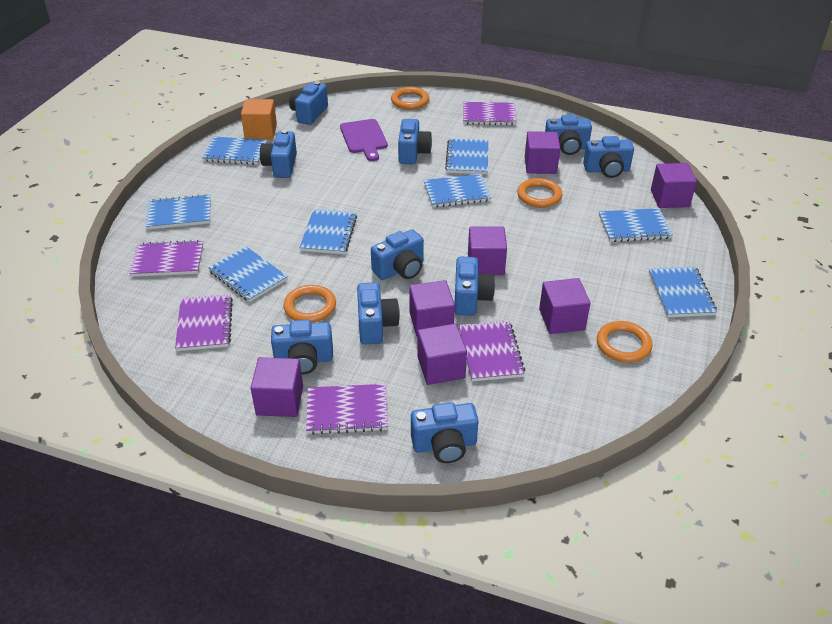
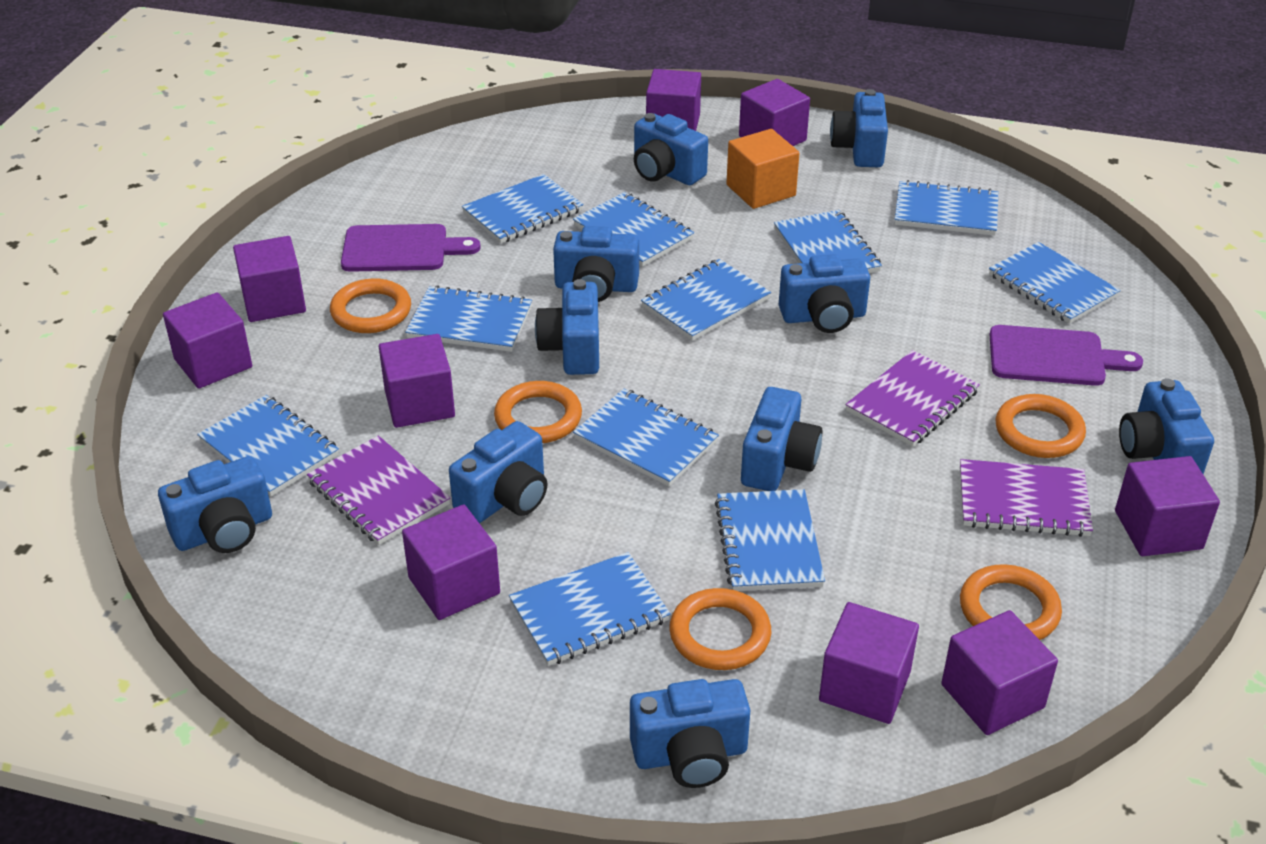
blue notebook: [146,194,210,230] [202,136,268,165] [208,247,288,302] [299,209,357,254] [424,174,492,207] [445,139,488,174] [599,208,673,242] [649,266,717,317] = 8 -> [197,395,339,497] [405,286,532,352] [462,174,583,244] [509,552,671,666] [573,192,694,267] [573,389,719,486] [641,259,771,341] [715,489,825,591] [774,210,882,273] [895,180,998,236] [989,242,1121,324] = 11
orange ring: [284,285,336,323] [391,87,429,110] [517,178,562,208] [597,321,653,363] = 4 -> [330,278,411,333] [494,381,582,443] [669,588,772,670] [960,564,1062,640] [996,394,1086,458] = 5
purple cube: [251,357,303,417] [409,280,455,337] [418,324,467,385] [468,226,507,275] [525,131,560,174] [539,278,591,334] [651,163,697,208] = 7 -> [163,292,252,389] [233,236,306,322] [379,334,455,428] [402,504,500,620] [646,69,701,131] [739,79,810,146] [819,602,919,724] [941,610,1058,735] [1115,456,1220,556] = 9
purple cutting board: [340,119,388,161] = 1 -> [341,224,481,272] [990,325,1143,386] = 2
purple notebook: [129,240,203,277] [175,294,233,351] [306,384,388,435] [459,321,525,381] [463,102,517,125] = 5 -> [307,436,450,545] [846,350,980,447] [960,459,1093,537] = 3

